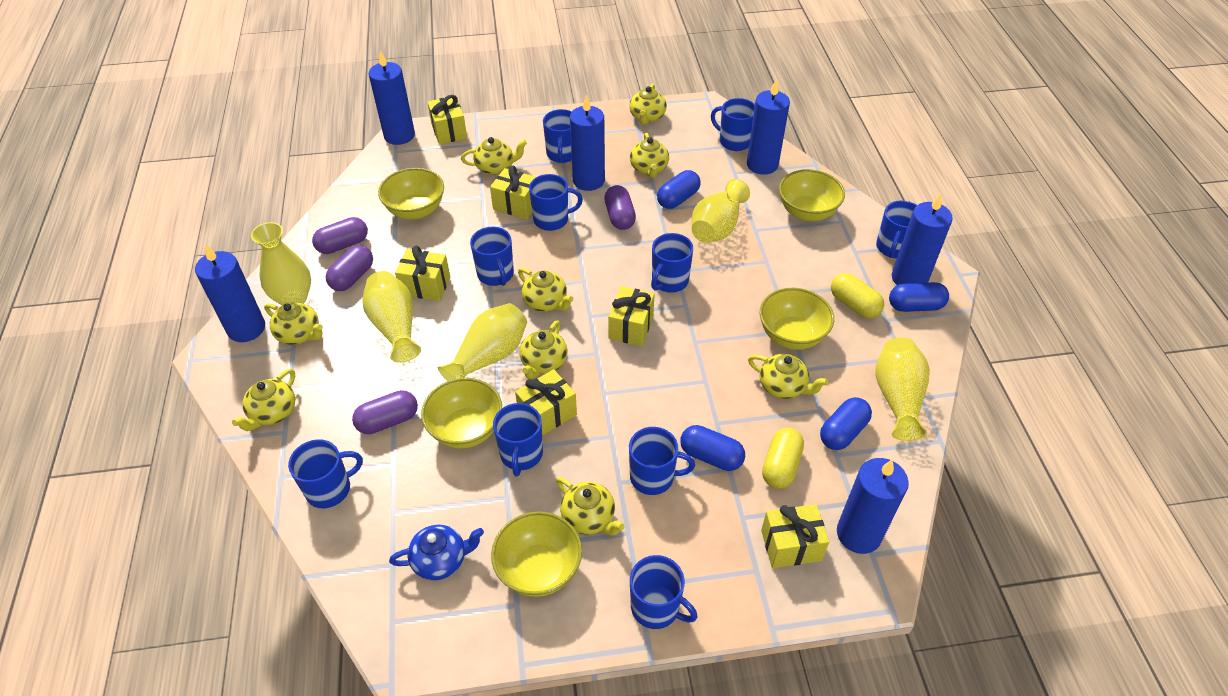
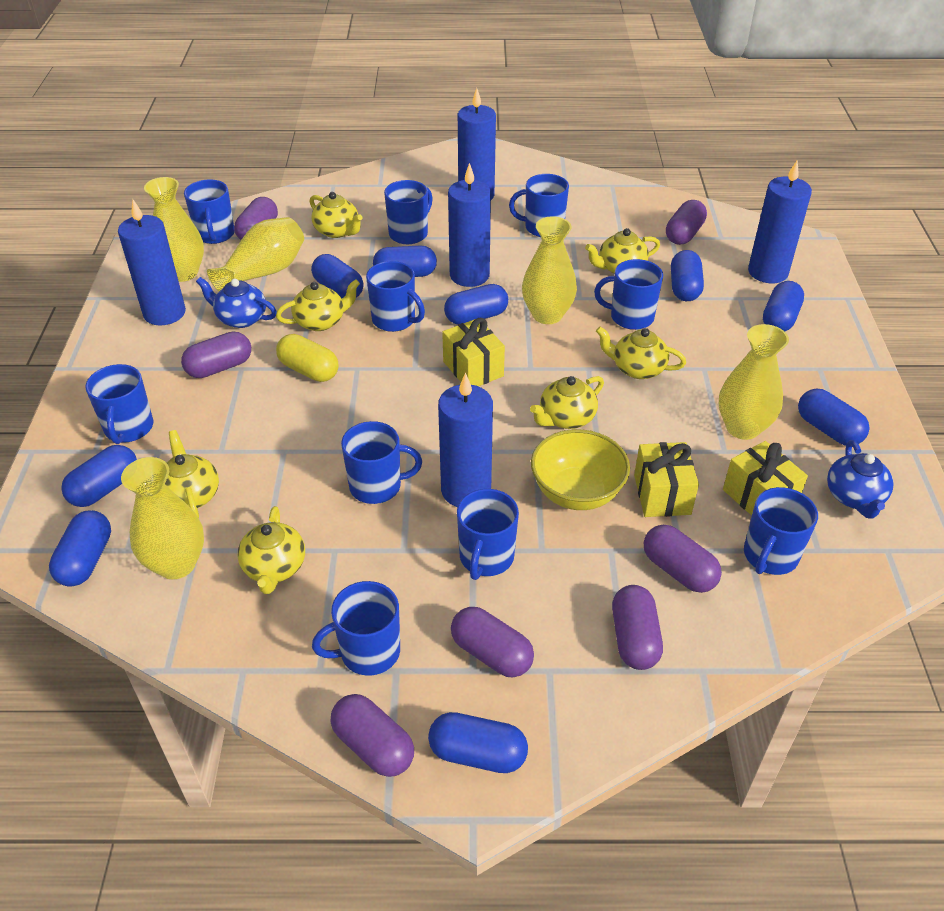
blue candle: [195,244,265,342] [369,51,415,145] [570,95,605,191] [747,80,790,175] [837,458,909,554] [892,194,953,285] = 6 -> [118,200,186,326] [438,372,493,507] [448,163,491,287] [458,88,496,200] [748,160,812,283] = 5
blue capsule: [657,170,701,209] [680,425,745,471] [820,397,872,450] [889,282,949,312] = 4 -> [49,510,111,587] [61,445,137,507] [311,254,364,298] [373,245,437,277] [428,712,528,773] [444,284,508,324] [671,250,704,301] [763,281,804,331] [798,389,869,446] = 9
blue teapot: [389,525,484,580] = 1 -> [196,277,277,328] [827,440,894,518] = 2
purple capsule: [312,217,368,254] [326,245,373,291] [352,390,418,434] [604,185,636,230] = 4 -> [181,331,251,378] [234,197,278,240] [331,694,414,777] [451,607,534,678] [612,585,663,670] [644,525,722,593] [666,200,707,245] = 7
yellow bowl: [378,168,444,219] [421,378,502,449] [491,511,582,597] [760,288,834,350] [779,169,845,221] = 5 -> [531,429,630,510] = 1
yellow capsule: [762,428,804,489] [831,273,884,318] = 2 -> [276,334,338,382] = 1
yellow gift: [395,246,450,301] [427,95,467,144] [490,166,536,219] [515,369,577,436] [608,286,655,346] [761,504,829,568] = 6 -> [442,318,505,386] [634,442,699,517] [723,441,808,516] = 3
yellow teapot: [232,369,295,431] [264,303,323,345] [461,137,527,175] [518,268,573,312] [520,320,568,379] [556,477,624,535] [629,83,667,125] [630,133,669,178] [748,354,828,399] = 9 -> [165,430,219,518] [238,506,305,594] [276,279,360,331] [310,192,362,238] [530,376,604,429] [585,228,660,274] [596,327,686,379] = 7

